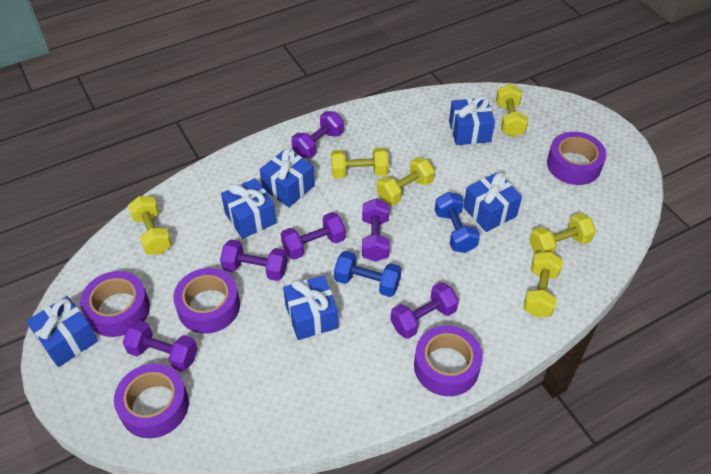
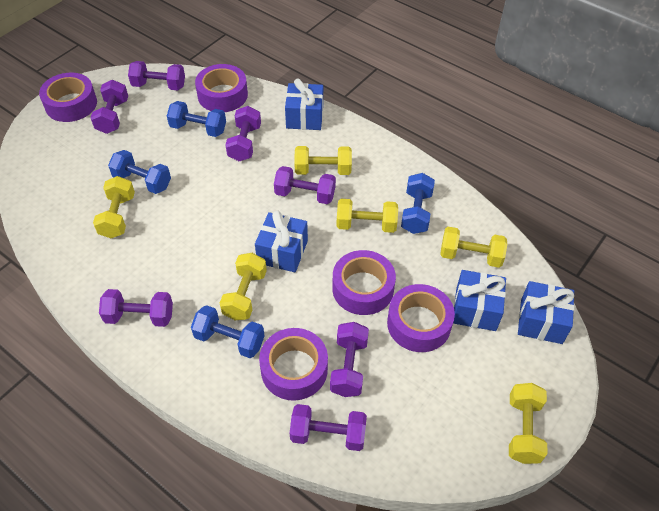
blue dumbbell: [334,251,401,297] [435,192,480,253] = 2 -> [108,150,171,194] [167,101,226,137] [191,305,265,358] [401,173,435,234] = 4
blue gift: [26,296,98,367] [221,178,277,239] [260,148,315,207] [283,275,338,340] [449,96,495,145] [463,172,522,232] = 6 -> [255,210,308,272] [285,79,323,130] [453,270,506,331] [518,281,574,344] = 4
purple dumbbell: [123,320,198,372] [220,240,288,281] [281,212,346,260] [291,111,344,159] [362,199,390,262] [390,282,459,339] = 6 -> [90,80,128,134] [99,289,173,327] [128,61,185,90] [225,106,261,161] [274,166,336,204] [290,404,367,451] [330,322,369,397] = 7

